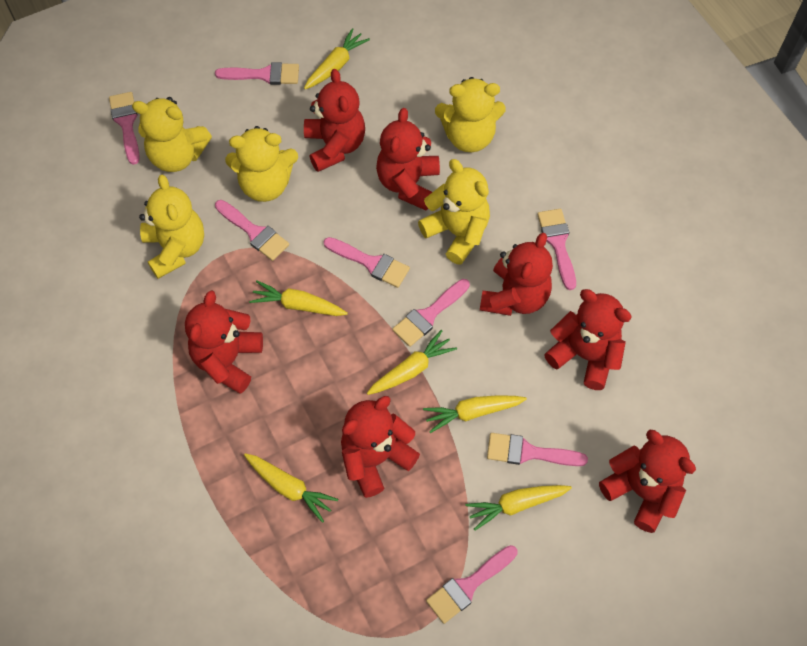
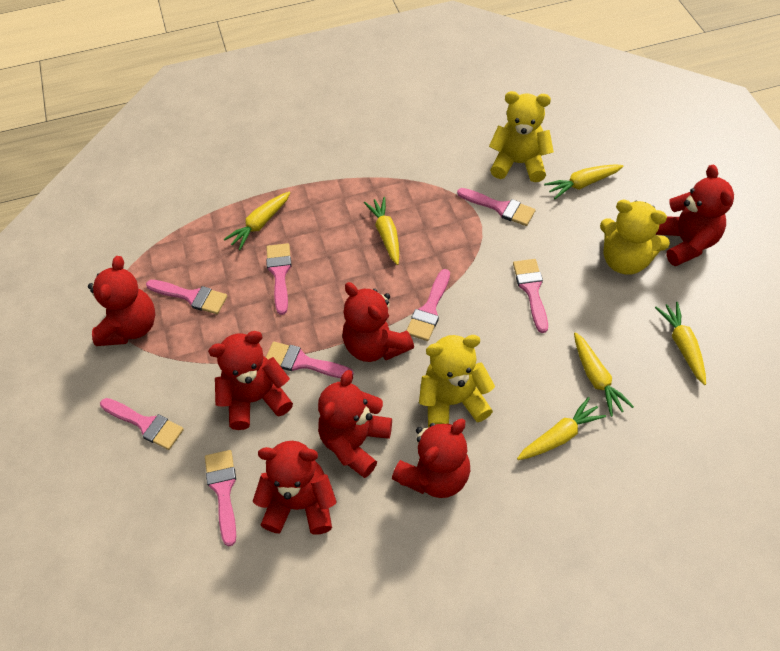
yellow teddy bear: [132,97,212,172] [139,175,204,279] [225,126,298,202] [418,159,490,265] [435,77,506,152] = 5 -> [419,335,495,427] [489,91,554,182] [600,200,670,275] = 3

